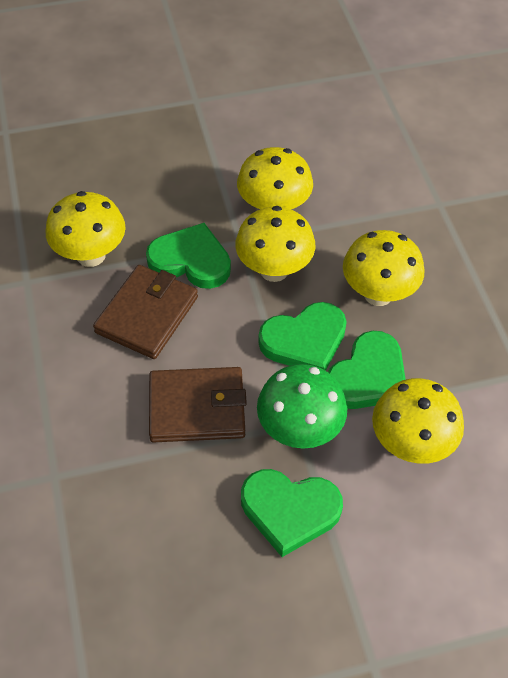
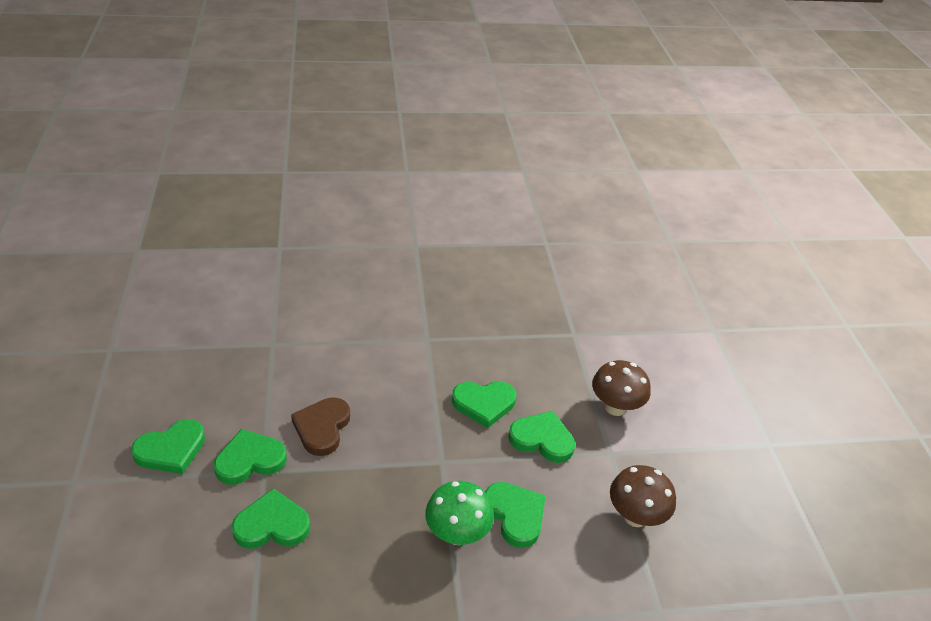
brown heart: none = 0 -> [291,397,350,456] = 1
brown mushroom: none = 0 -> [592,360,651,416] [610,465,676,527] = 2
brown wallet: [93,265,198,359] [149,367,247,443] = 2 -> none = 0
green heart: [146,223,231,289] [241,469,343,557] [258,302,347,371] [328,331,406,409] = 4 -> [131,419,205,474] [214,429,287,485] [232,488,310,549] [452,381,516,428] [485,482,546,548] [508,411,575,463] = 6
yellow mushroom: [46,191,126,267] [235,206,315,282] [237,147,313,209] [343,230,424,306] [372,378,464,464] = 5 -> none = 0

